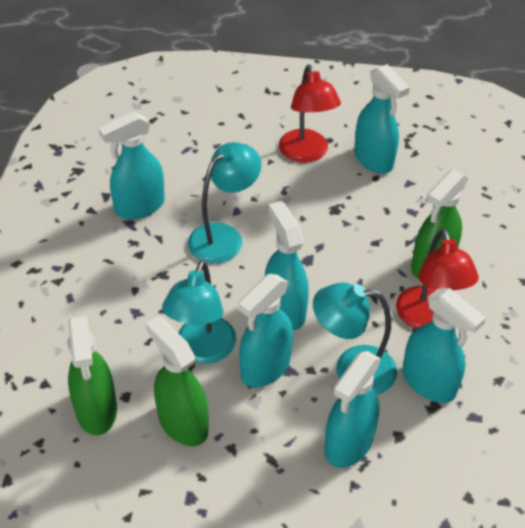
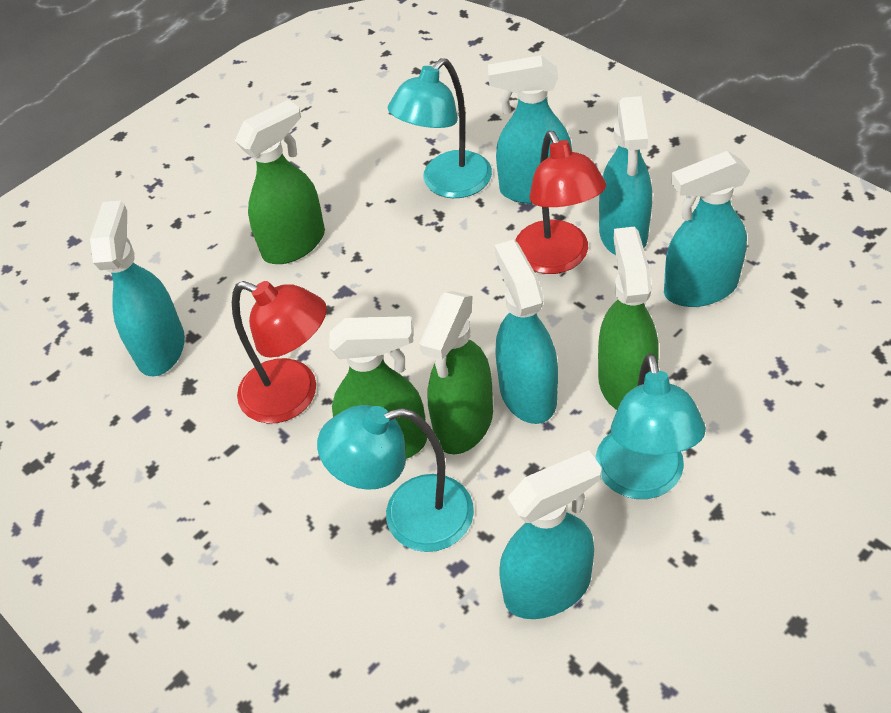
green spray bottle: [67,315,117,435] [146,316,209,446] [411,169,468,279] = 3 -> [235,99,325,264] [329,316,427,459] [419,291,493,455] [598,227,659,410] = 4

